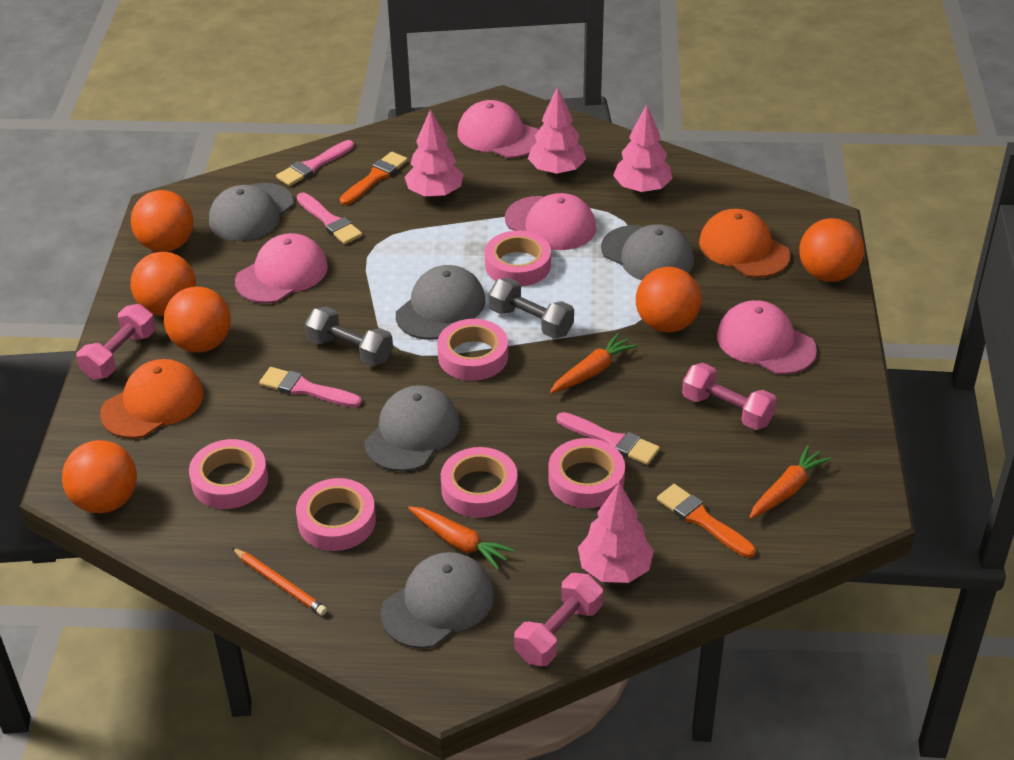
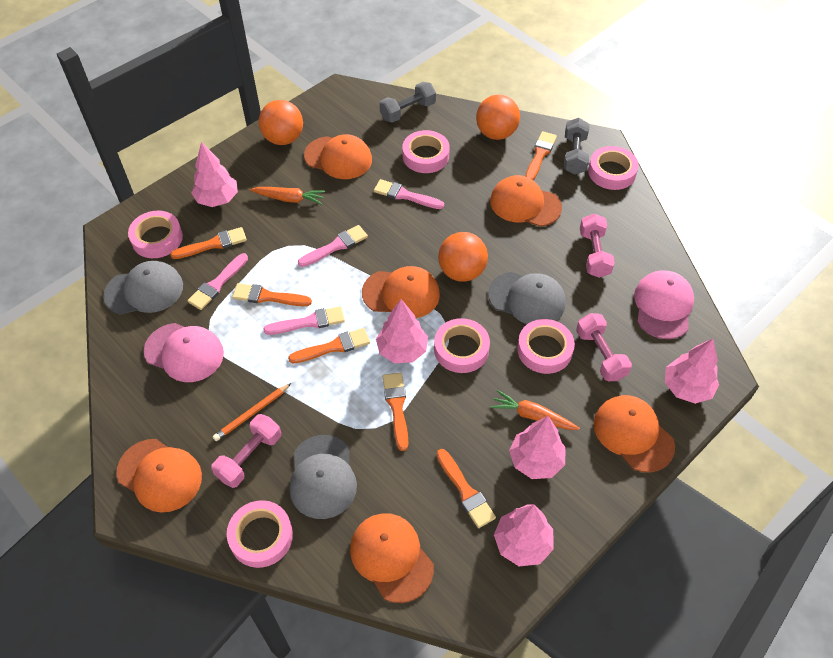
grey cap: [209,183,294,241] [364,385,460,471] [381,552,494,649] [396,265,485,340] [601,224,694,280] = 5 -> [103,261,183,315] [289,435,357,519] [488,272,566,324] = 3
orange ball: [62,440,137,513] [131,190,194,252] [131,252,196,316] [164,287,231,353] [636,267,701,332] [799,218,864,282] = 6 -> [259,100,303,145] [438,232,488,282] [476,95,520,140] = 3
orange brush: [340,152,408,205] [657,484,756,558] = 2 -> [170,227,247,259] [232,283,312,306] [288,328,370,364] [383,373,408,451] [436,449,496,528] [525,131,557,180] = 6
orange cap: [100,359,203,439] [699,209,790,278] = 2 -> [116,439,202,513] [304,134,372,179] [350,513,434,603] [362,266,440,318] [490,175,562,227] [594,395,675,472] = 6
orange carrot: [408,506,515,570] [550,333,637,393] [749,445,831,519] = 3 -> [250,187,325,205] [491,390,580,430] = 2
pink cap: [235,233,328,303] [458,100,539,158] [505,193,596,250] [717,300,817,375] = 4 -> [144,323,224,382] [634,270,694,339] = 2
pink tree: [405,109,464,198] [528,87,586,175] [578,482,654,583] [613,105,673,193] = 4 -> [191,142,238,207] [376,299,428,363] [494,505,554,566] [509,416,566,479] [665,339,719,404] = 5

